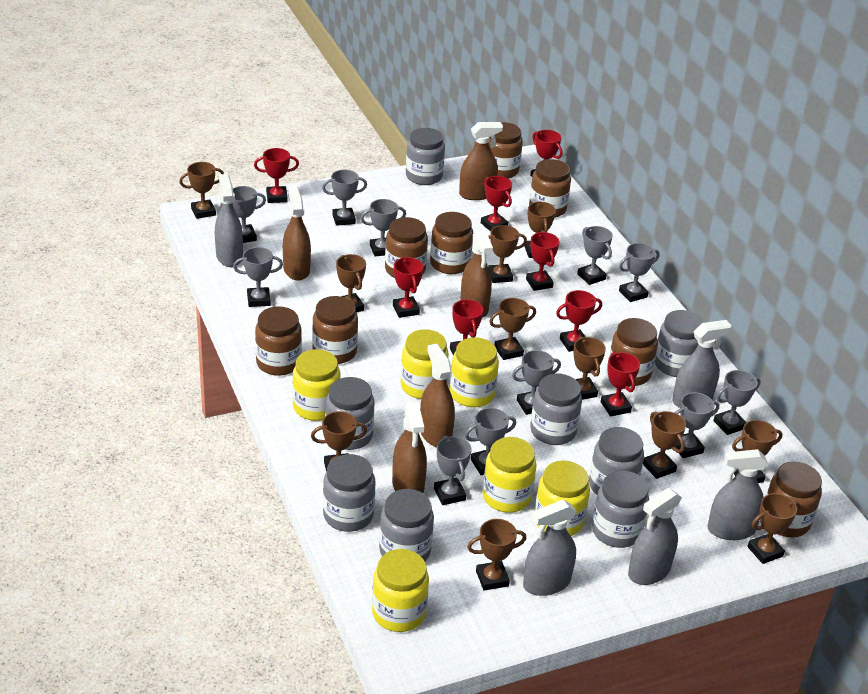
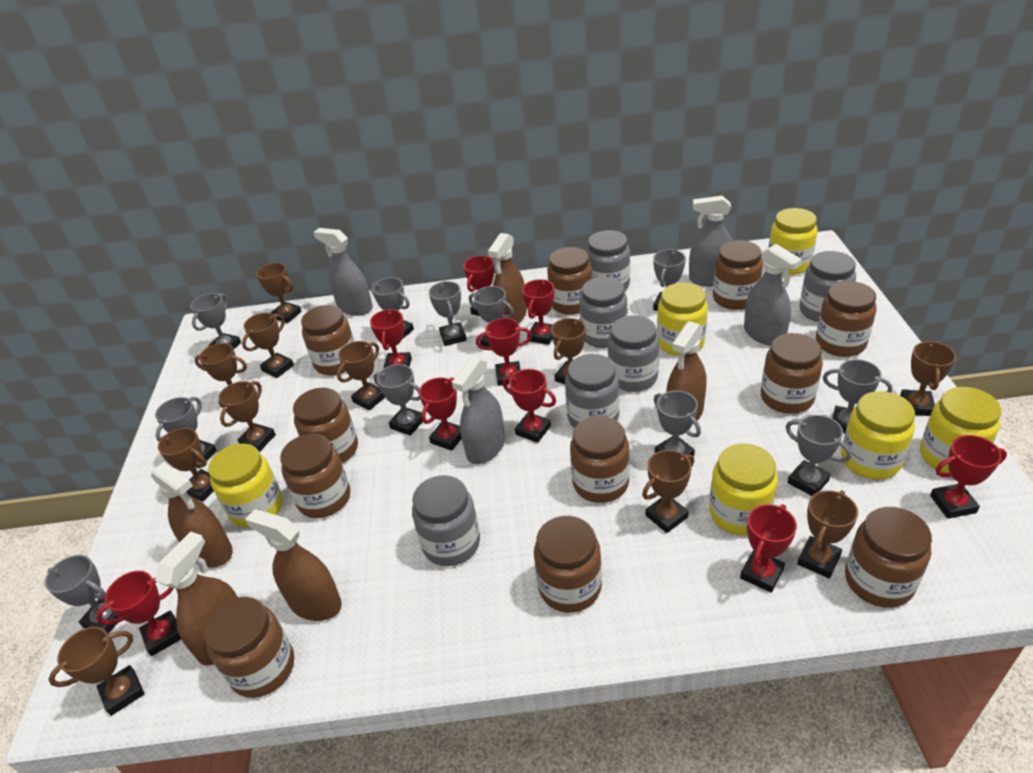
brown jar: [255,306,302,376] [312,296,358,364] [385,217,428,278] [430,212,473,274] [489,122,523,179] [529,159,571,218] [609,318,658,386] [766,462,822,537] = 8 -> [204,597,294,698] [280,434,350,518] [293,387,358,463] [301,305,354,375] [534,516,602,613] [547,247,593,315] [570,416,630,503] [713,240,763,310] [761,333,823,414] [816,281,877,357] [845,507,932,608] = 11
grey jar: [323,454,376,532] [325,377,375,450] [379,489,434,561] [406,128,445,185] [530,374,582,445] [589,427,644,495] [592,470,649,548] [655,310,704,377] = 8 -> [412,475,480,566] [565,354,619,428] [580,277,628,348] [586,230,630,292] [608,315,659,392] [800,251,856,322] = 6
grey spray bottle: [215,174,243,267] [523,499,576,596] [628,488,682,585] [672,320,731,408] [708,449,768,540] = 5 -> [314,228,373,316] [452,357,505,464] [689,195,733,287] [744,244,802,346] = 4
red trophy: [254,148,299,203] [393,257,424,318] [450,299,483,355] [481,176,512,232] [526,232,560,291] [530,130,563,177] [556,290,602,352] [601,352,640,417] = 8 -> [96,571,181,656] [370,309,412,369] [419,377,462,451] [463,256,494,316] [476,318,532,386] [503,369,556,443] [522,279,554,345] [740,504,797,593] [930,435,1007,519] = 9

